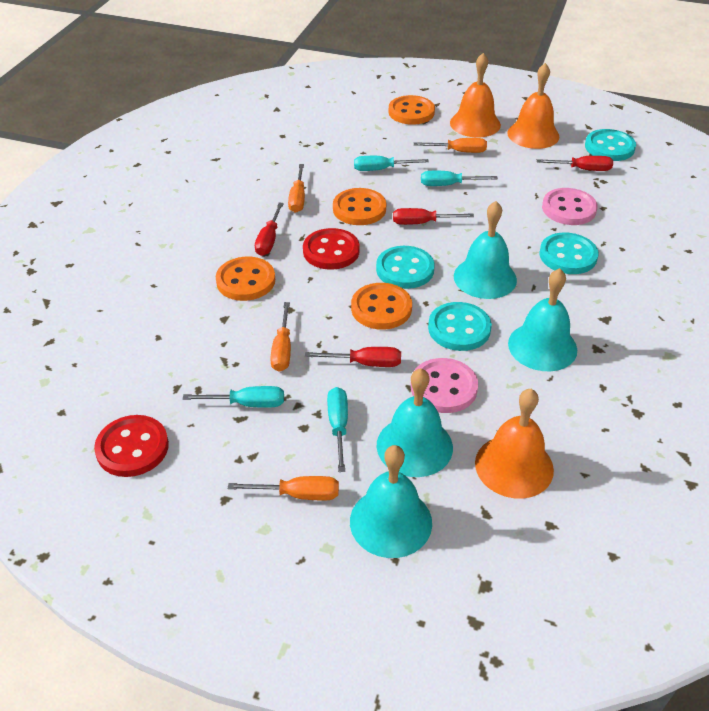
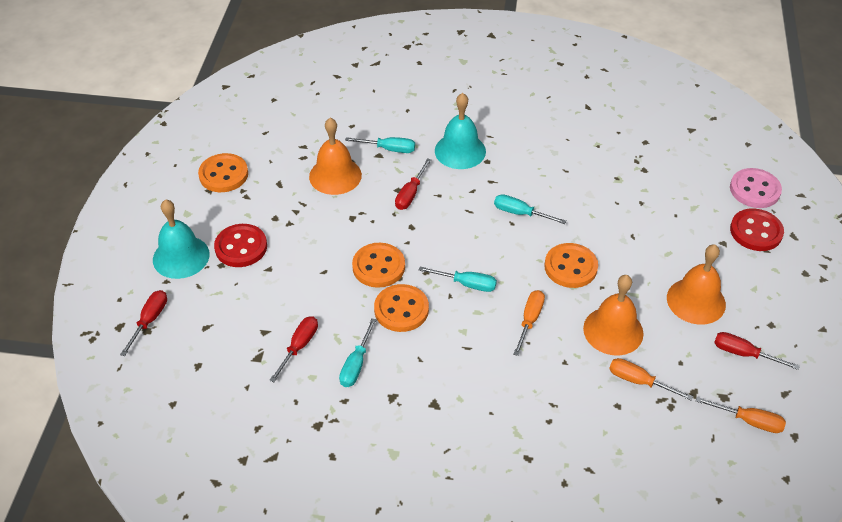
orange screwdriver: [228,476,339,501] [270,302,291,372] [288,164,305,213] [414,138,487,153] = 4 -> [513,290,545,356] [609,358,693,401] [696,397,786,433] = 3
pink button: [411,358,478,413] [542,188,598,225] = 2 -> [730,168,782,208] = 1
turquoise bell: [350,445,432,558] [376,368,453,477] [454,201,517,299] [508,268,577,371] = 4 -> [153,199,210,279] [435,93,486,169] = 2
turquoise button: [376,246,435,289] [428,302,492,351] [539,232,599,274] [585,129,636,161] = 4 -> none = 0

